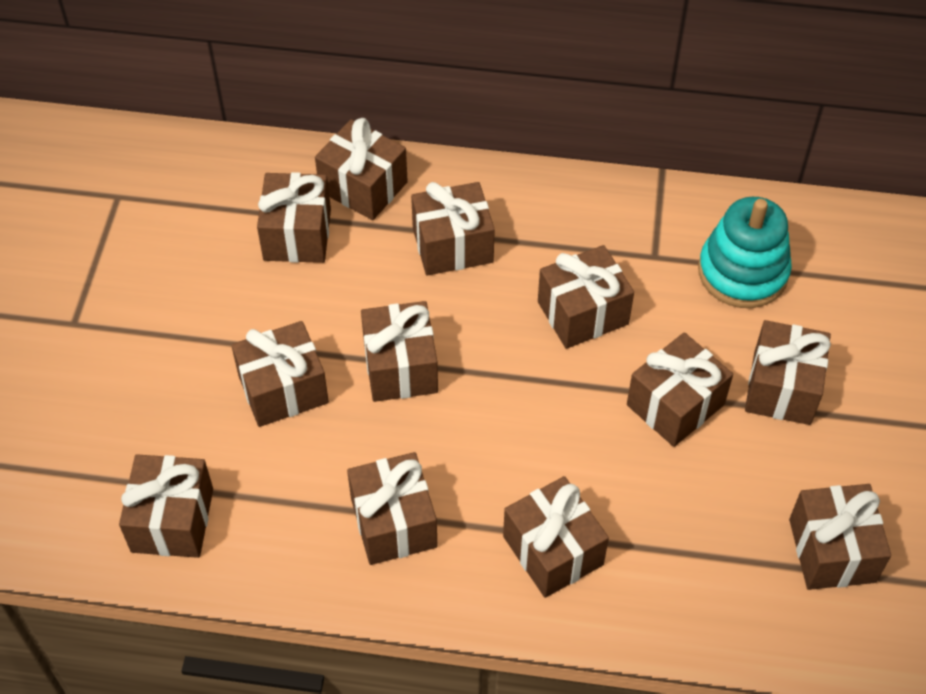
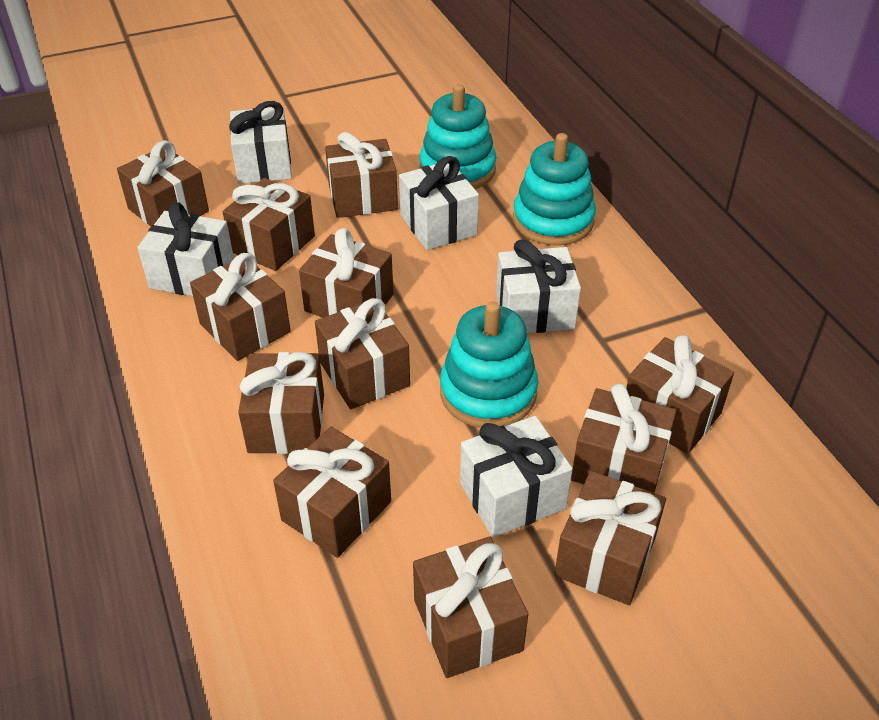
turquoise stacking toy: [698,197,792,308] = 1 -> [419,84,496,189] [440,301,538,428] [513,133,596,245] = 3
white gift: none = 0 -> [137,202,234,296] [229,101,292,184] [399,156,479,250] [460,416,573,537] [496,239,581,333] = 5

